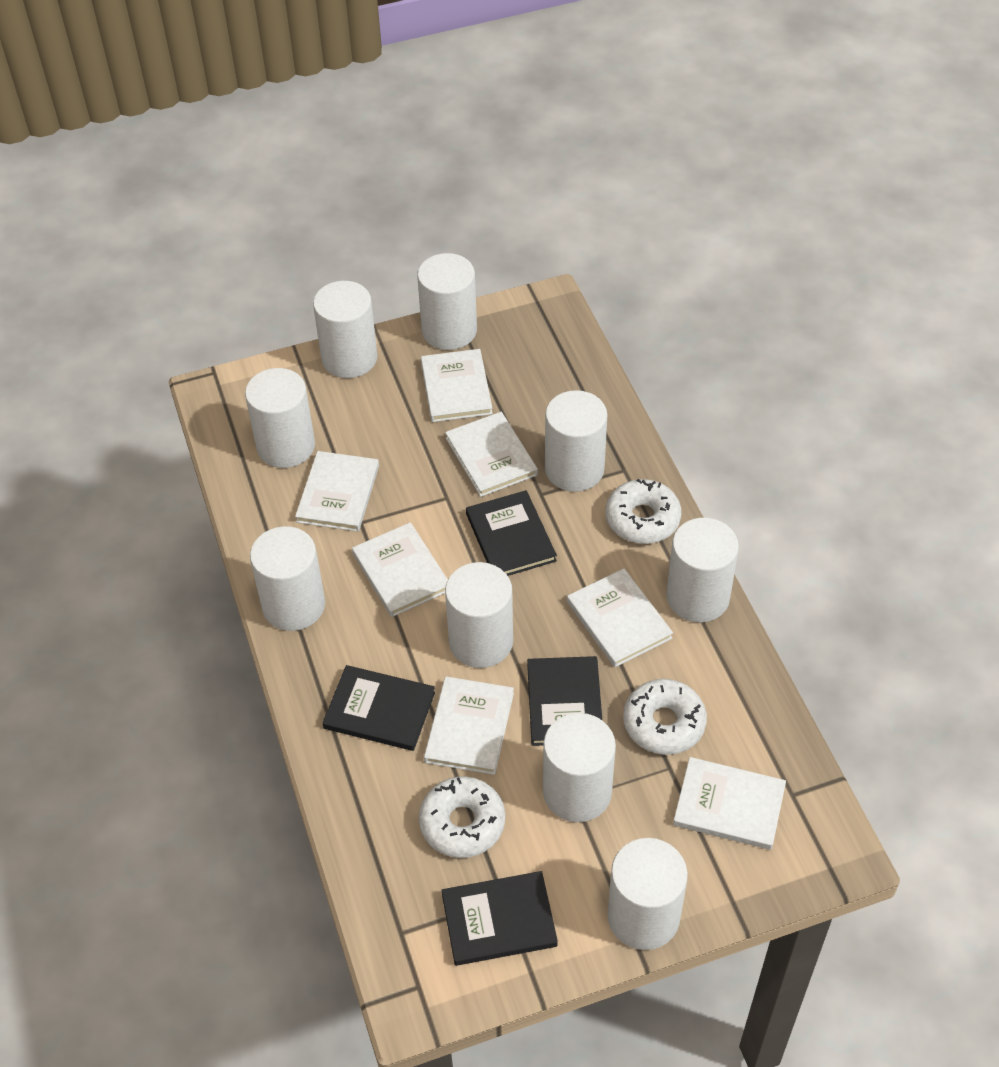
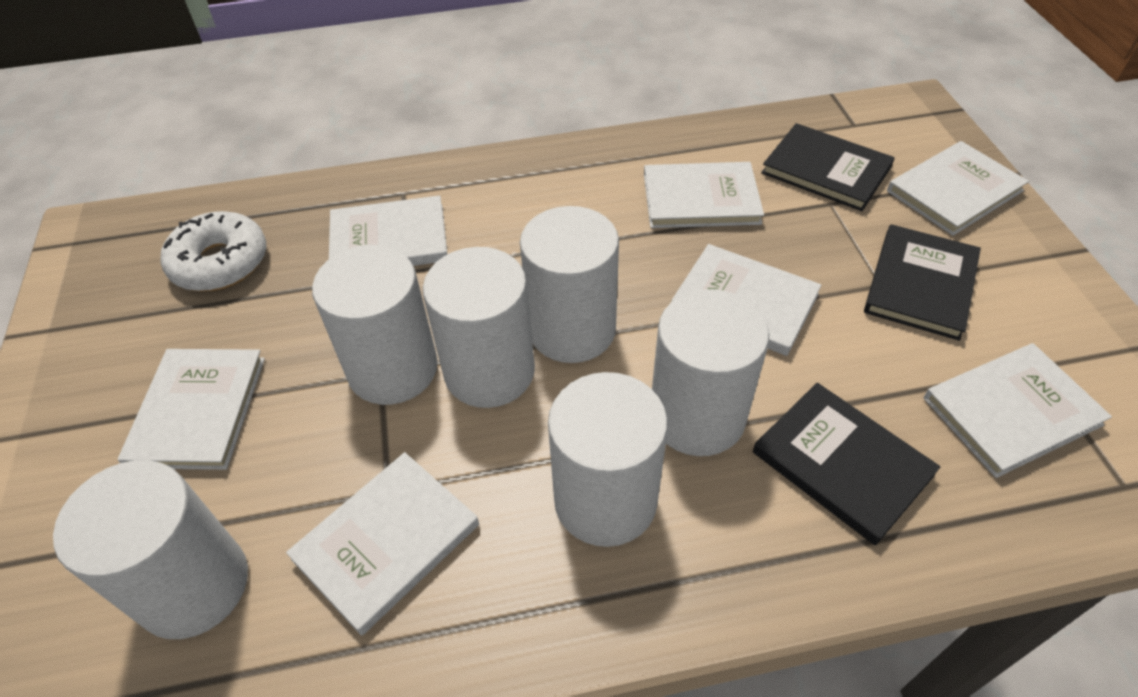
black book: [323,665,435,751] [442,871,558,966] [466,490,557,576] [527,656,602,746] = 4 -> [753,383,940,545] [761,123,895,211] [864,224,981,341] = 3
white cylinder: [245,368,315,468] [250,526,325,631] [313,281,378,378] [417,253,477,350] [445,562,513,668] [543,713,616,822] [545,390,607,492] [607,838,688,950] [667,518,739,622] = 9 -> [53,460,248,639] [312,245,438,405] [423,247,535,408] [520,206,619,363] [548,372,668,547] [652,289,769,456] = 6
white donut: [419,777,505,858] [606,479,681,544] [623,679,707,755] = 3 -> [161,211,266,291] = 1

